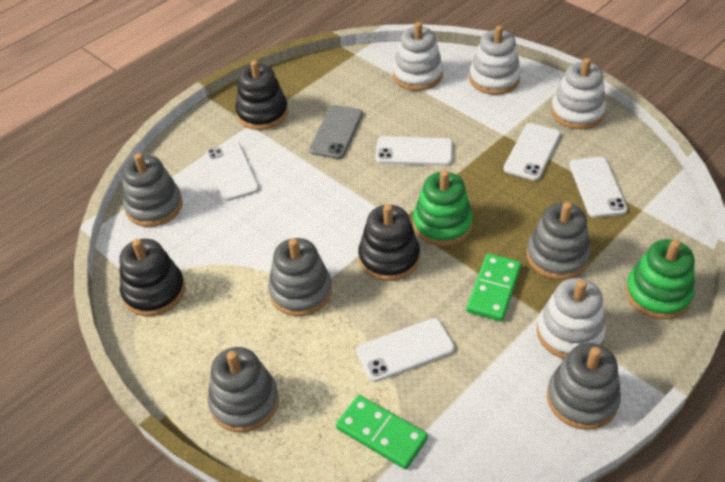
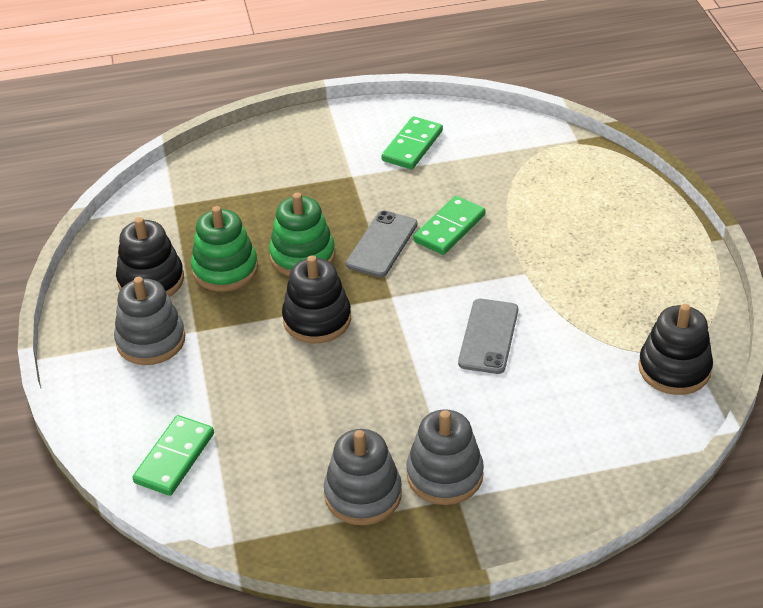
green domino: [336,395,428,469] [466,254,522,321] = 2 -> [132,415,214,496] [381,116,443,169] [413,196,485,255] = 3
grey phone: [309,105,363,159] = 1 -> [346,210,417,277] [458,299,518,374] = 2
grey stacking toy: [123,153,183,227] [207,347,279,433] [268,238,332,316] [526,202,591,280] [547,343,621,430] = 5 -> [114,277,185,365] [324,429,402,525] [407,410,484,505] = 3
white phone: [206,142,259,201] [356,318,455,382] [376,136,453,166] [504,123,561,181] [569,157,628,218] = 5 -> none = 0
white stacking toy: [393,22,443,91] [469,25,521,95] [537,278,606,359] [551,58,606,129] = 4 -> none = 0

